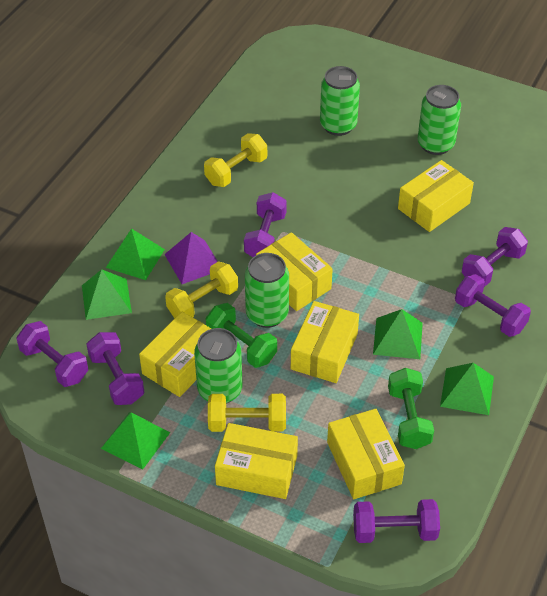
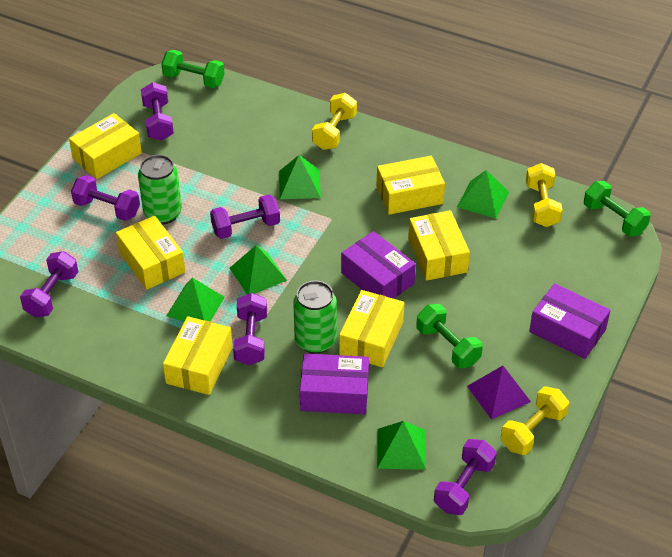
green can: [194,328,242,404] [245,253,289,328] [320,66,360,136] [418,85,461,155] = 4 -> [138,155,182,224] [293,281,337,354] = 2
green dumbbell: [205,303,277,368] [388,368,434,449] = 2 -> [161,50,225,88] [416,304,483,368] [584,181,651,236] = 3
purple box: none = 0 -> [300,353,369,414] [341,231,416,299] [529,283,610,359] = 3

